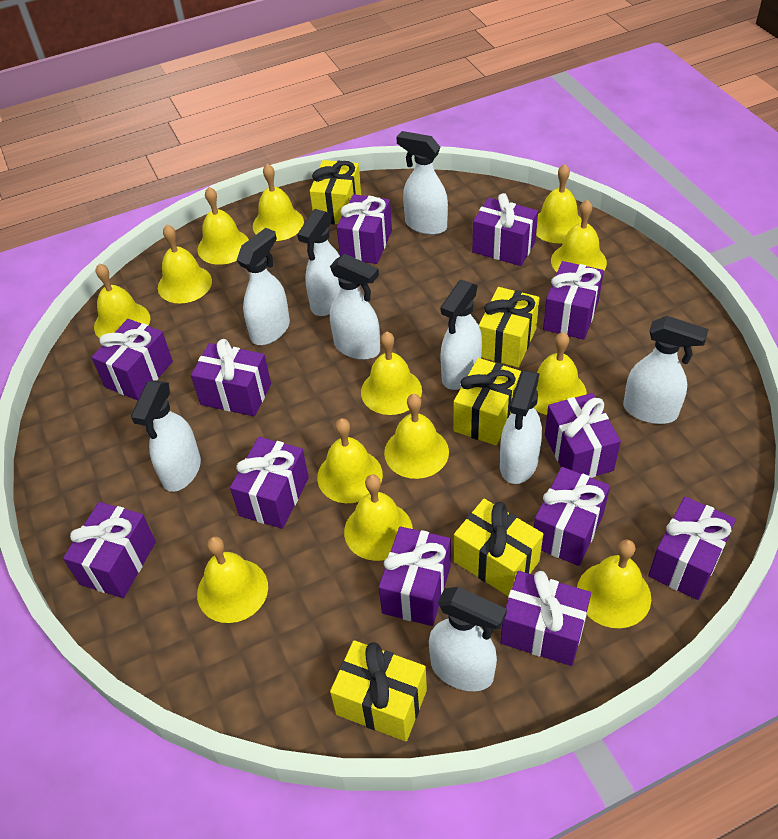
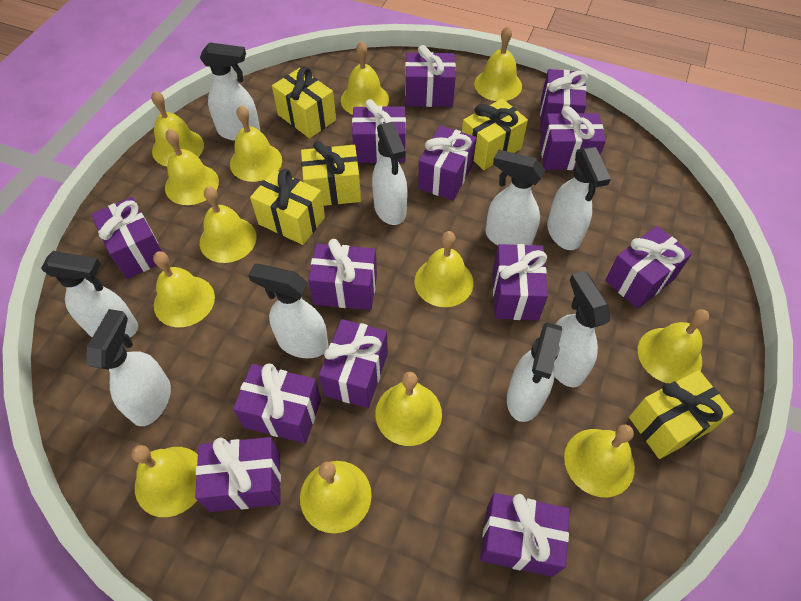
purple gift: [63,502,156,598] [92,319,173,400] [191,339,271,416] [230,437,309,529] [337,194,392,264] [379,526,451,626] [472,193,538,266] [500,571,591,666] [534,467,610,566] [543,261,604,340] [545,393,621,478] [648,497,736,600] = 12 -> [91,197,162,279] [195,437,281,512] [233,364,321,443] [308,239,377,310] [319,319,388,408] [352,99,406,163] [405,45,456,107] [418,126,476,201] [480,493,570,577] [493,244,548,320] [540,69,588,132] [540,106,606,170] [605,226,692,309] = 13

